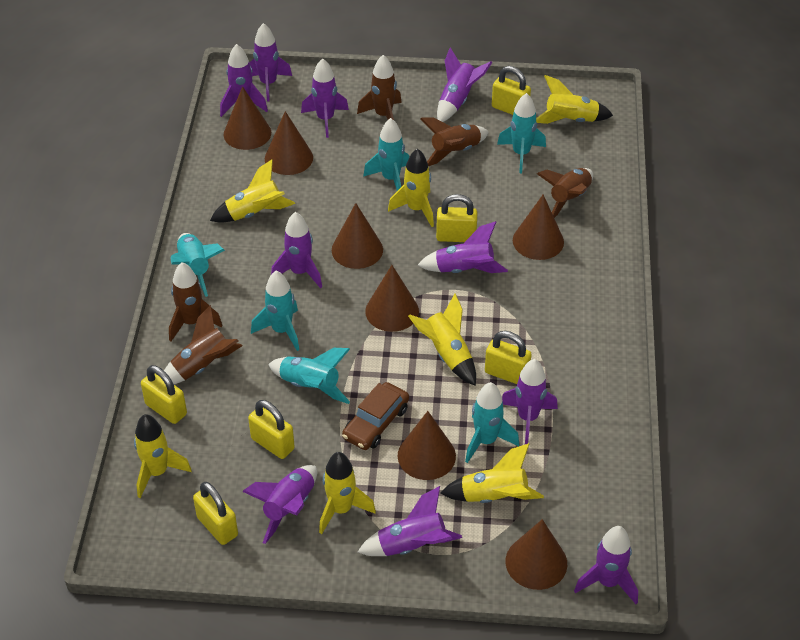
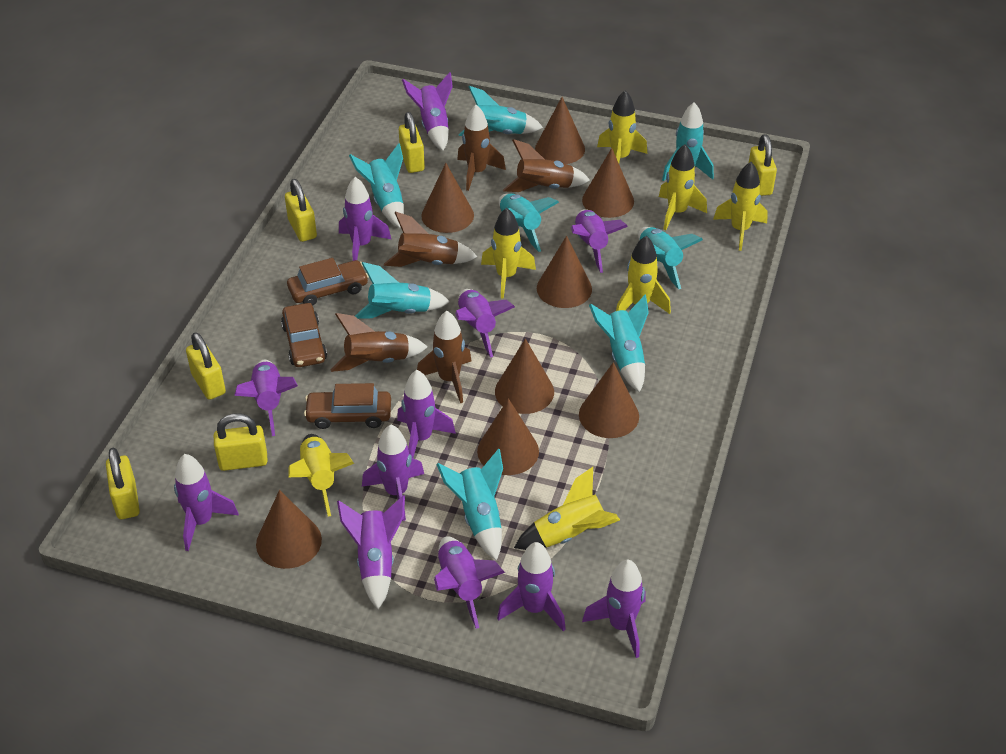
brown car: [342,382,409,450] = 1 -> [281,303,327,367] [287,258,369,306] [304,383,391,429] = 3
brown cone: [223,86,271,150] [265,111,313,175] [332,203,383,269] [365,265,419,332] [398,411,456,480] [506,519,567,590] [513,194,564,260] = 7 -> [256,490,322,569] [421,163,474,233] [477,398,539,475] [495,339,554,414] [535,97,585,164] [537,236,592,308] [579,362,639,438] [582,148,634,218] = 8
purple rocket: [220,44,268,117] [242,465,317,544] [249,23,292,102] [271,212,322,289] [301,58,349,138] [358,486,462,556] [418,221,508,273] [437,47,492,122] [502,359,558,444] [574,526,638,604] = 10 -> [174,454,239,551] [234,360,298,436] [337,495,405,609] [339,177,391,261] [362,424,424,521] [397,370,456,458] [402,72,453,151] [434,536,505,629] [455,289,515,358] [497,542,566,632] [571,209,628,273] [582,560,646,658] = 12
turquoise rocket: [171,233,225,297] [251,271,299,351] [268,348,350,404] [363,118,409,191] [465,382,519,463] [497,93,546,173] = 6 -> [349,143,404,228] [355,262,450,319] [436,449,503,561] [458,86,543,136] [499,193,559,252] [589,295,649,392] [638,227,703,289] [662,102,714,181] = 8

